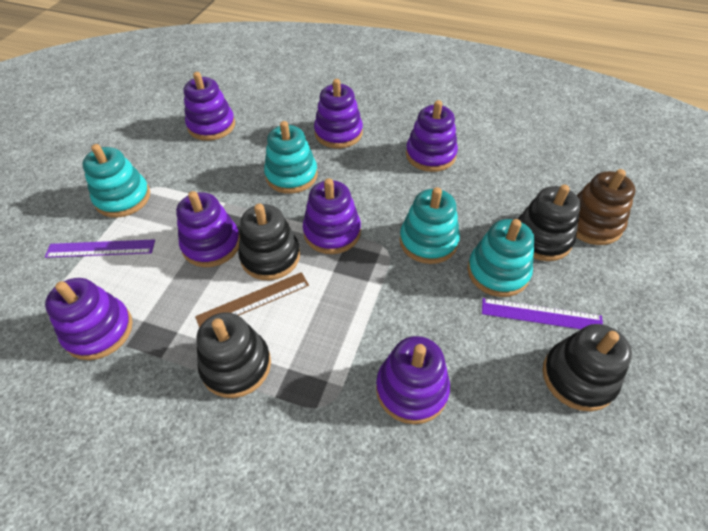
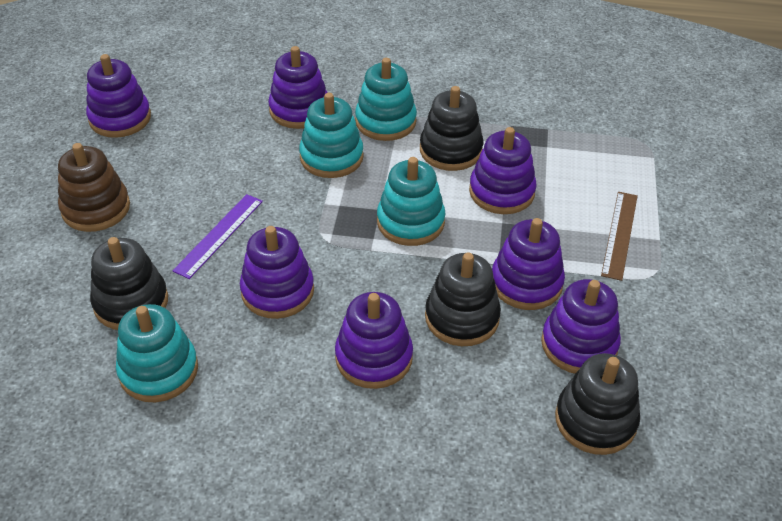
purple ruler: [45,239,155,258] [482,298,603,329] = 2 -> [172,194,263,279] = 1

